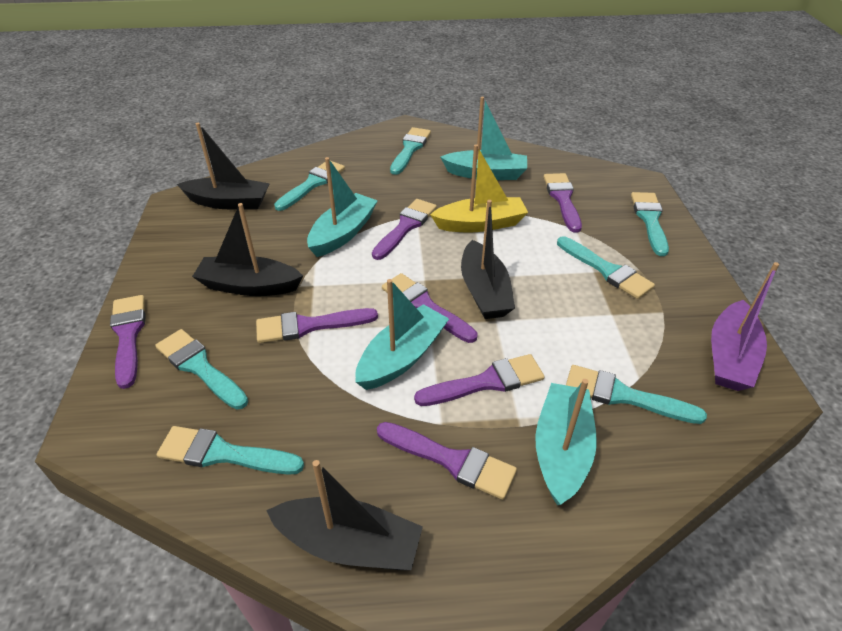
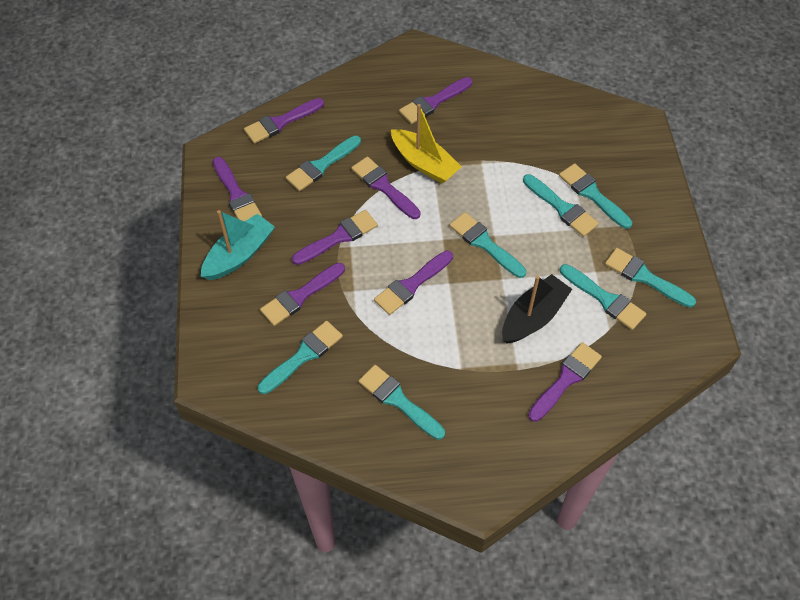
black boat: [177,123,270,210] [192,203,303,296] [266,460,423,570] [461,200,515,319] = 4 -> [502,274,572,344] = 1
purple boat: [711,262,779,391] = 1 -> none = 0
purple brush: [110,295,145,389] [256,308,378,343] [372,199,437,260] [377,422,517,500] [382,273,477,343] [414,354,545,406] [544,173,582,233] = 7 -> [213,157,262,221] [244,98,324,144] [260,263,345,326] [292,210,378,265] [351,157,420,219] [374,251,453,315] [399,77,472,124] [528,342,602,422] = 8
turquoise boat: [307,157,378,257] [355,279,449,390] [440,97,527,180] [536,379,597,505] = 4 -> [201,210,275,280] = 1
turquoise brush: [155,329,248,410] [157,426,304,475] [274,160,345,211] [390,127,431,175] [557,236,655,299] [566,365,707,424] [631,192,669,256] = 7 -> [258,321,343,394] [286,136,361,191] [359,365,445,440] [449,212,526,278] [523,174,599,237] [559,163,632,229] [560,264,646,330] [605,248,696,308] = 8

